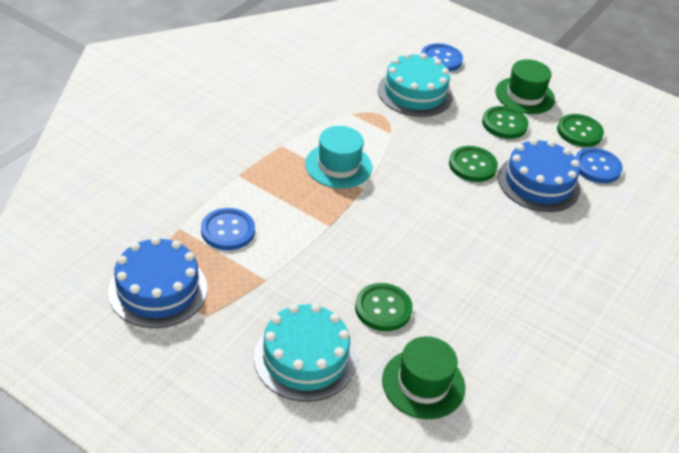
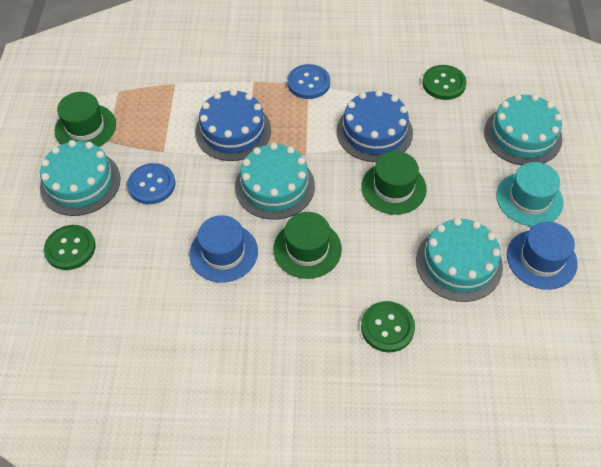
blue button: [201,208,255,250] [421,43,463,72] [575,148,623,183] = 3 -> [127,163,175,204] [287,64,330,99] = 2
blue hat: none = 0 -> [189,215,258,283] [507,222,578,290] = 2
green button: [355,283,413,331] [449,146,498,182] [482,106,529,139] [557,114,604,147] = 4 -> [44,225,96,270] [361,301,415,352] [422,65,467,100] = 3
green hat: [382,336,465,419] [495,59,555,114] = 2 -> [55,92,116,147] [273,212,342,279] [361,151,427,215] = 3
turquoise cake: [254,304,356,402] [378,53,453,117] = 2 -> [40,140,121,216] [235,143,315,220] [416,218,503,302] [484,94,562,165] = 4

